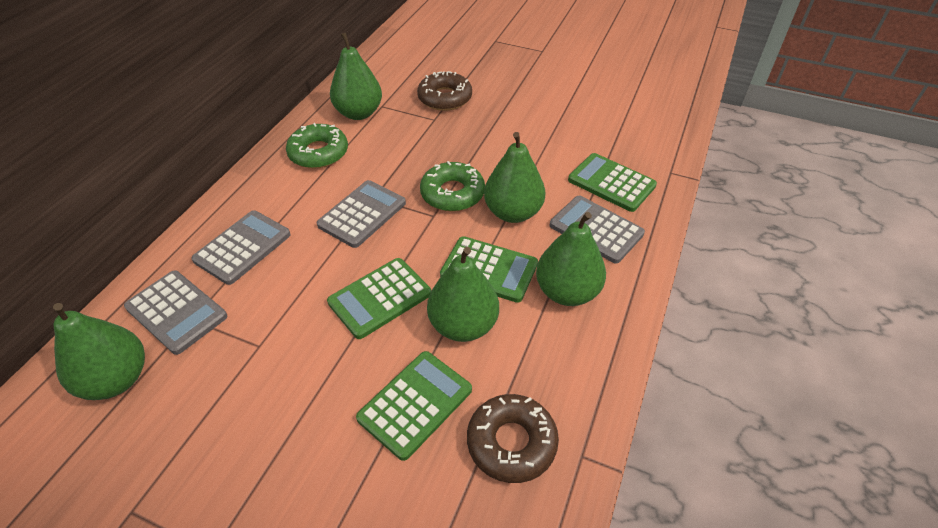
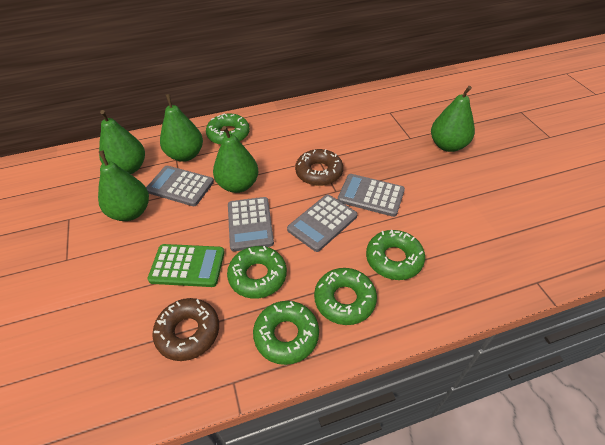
green calculator: [327,258,431,339] [356,351,472,461] [440,236,538,303] [568,153,657,212] = 4 -> [147,244,225,287] = 1
green donut: [286,123,348,169] [420,161,485,211] = 2 -> [206,113,250,145] [227,246,287,299] [253,301,319,365] [314,268,377,325] [366,230,425,280] = 5

